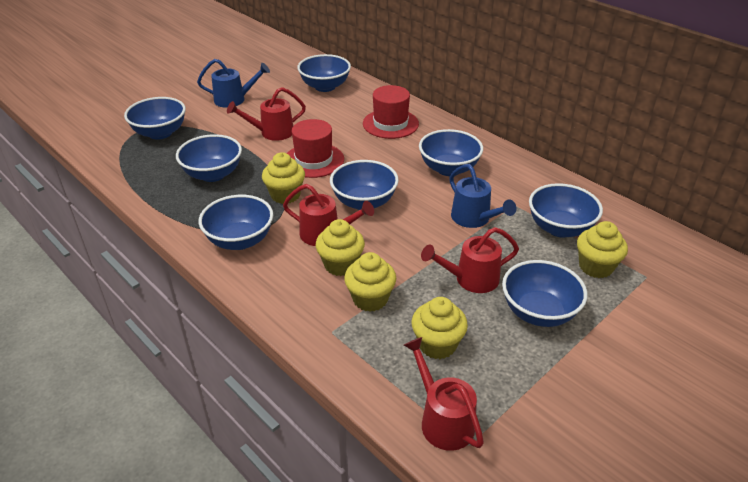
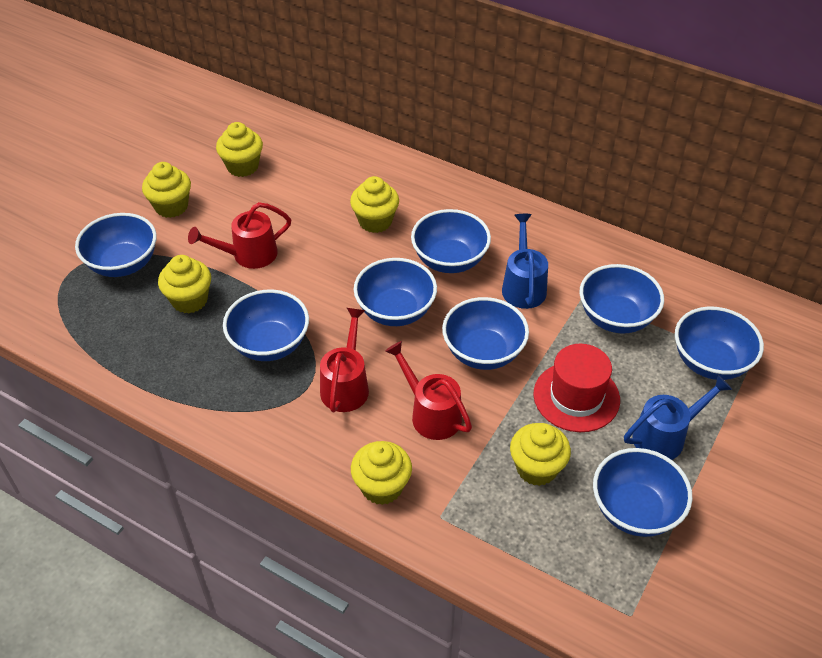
red hat: [287,119,344,178] [363,85,419,139] = 2 -> [533,344,620,432] = 1
red watering can: [227,87,306,141] [283,184,374,246] [404,337,484,451] [421,227,519,293] = 4 -> [188,202,291,269] [320,308,369,412] [385,341,472,440] = 3
yellow cupcake: [262,152,305,204] [316,219,365,276] [344,252,396,312] [412,297,468,359] [577,221,628,278] = 5 -> [142,162,191,218] [158,255,211,313] [216,122,263,177] [350,176,399,233] [351,441,412,505] [510,423,571,486] = 6

